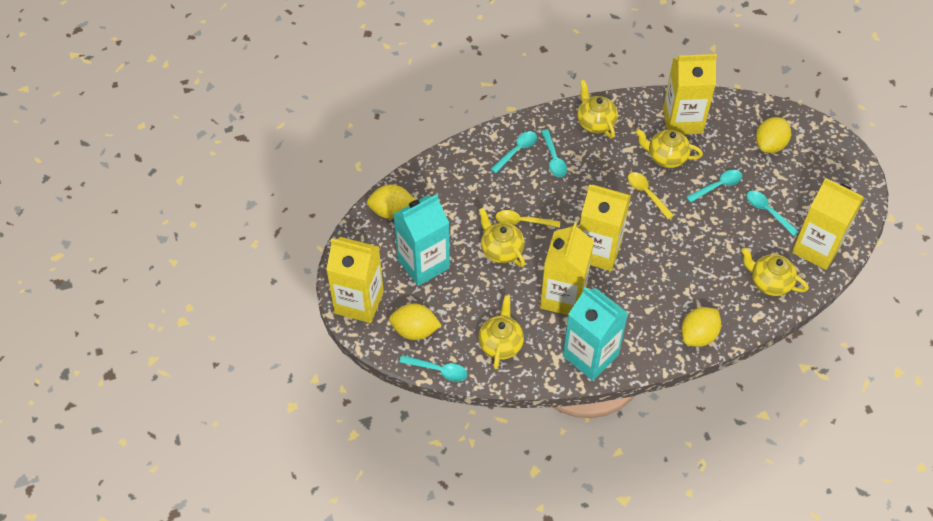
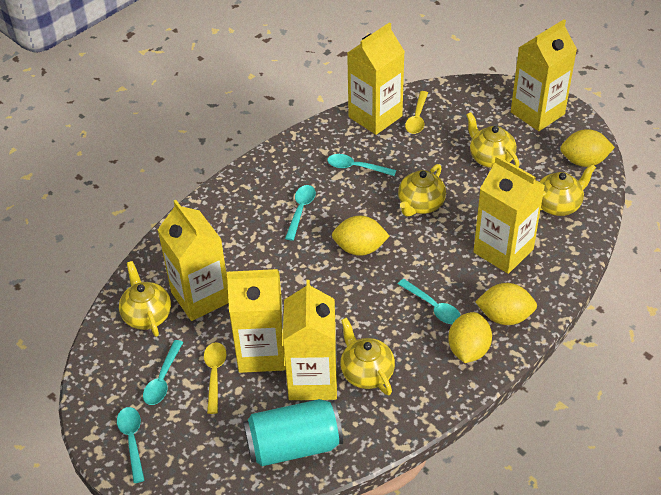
turquoise can: none = 0 -> [243,399,343,466] = 1
turquoise carton: [394,194,450,286] [563,287,628,381] = 2 -> none = 0
yellow carton: [326,237,384,323] [540,222,594,315] [579,184,631,271] [663,54,717,135] [792,178,864,270] = 5 -> [157,200,229,321] [227,269,286,373] [283,280,337,400] [347,22,405,135] [473,156,545,274] [511,19,577,131] = 6

